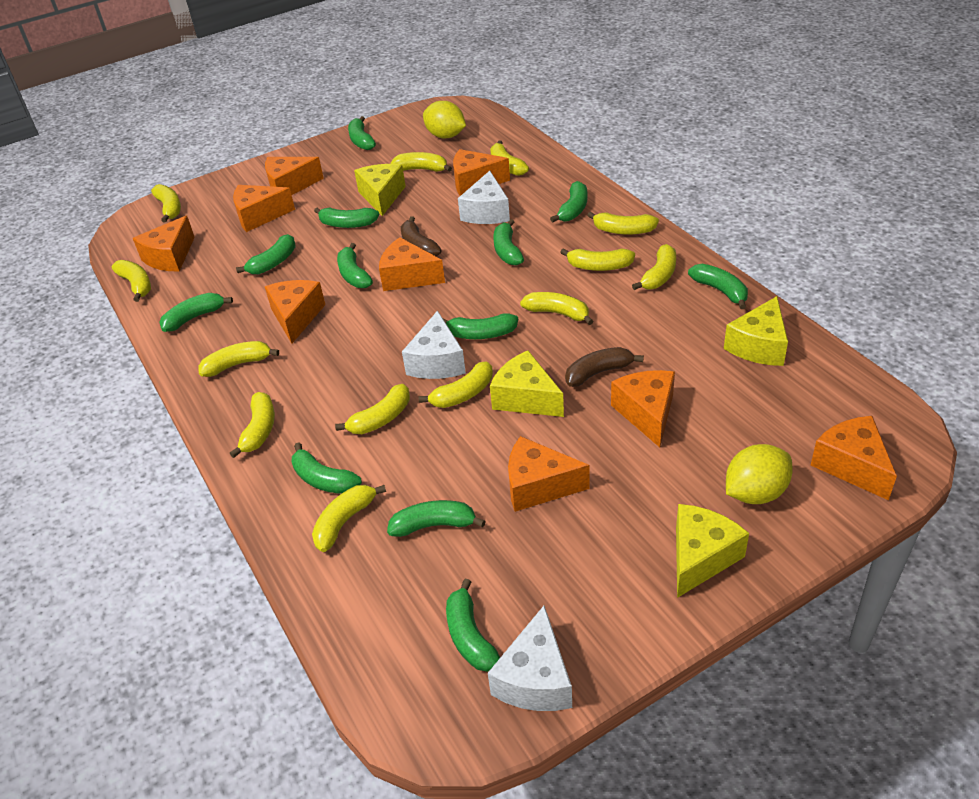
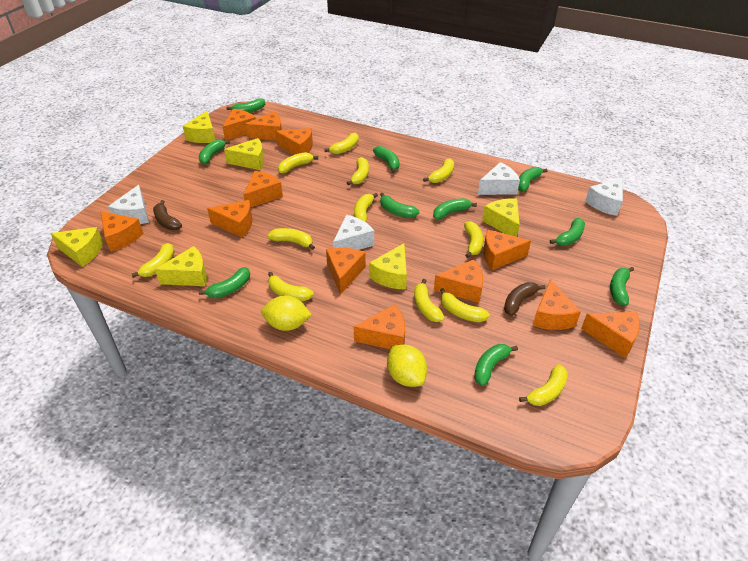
green banana: [159,293,233,332] [236,234,296,274] [292,443,362,494] [314,208,379,228] [337,243,373,288] [348,116,376,150] [387,500,486,537] [443,313,518,339] [446,579,500,672] [493,219,524,265] [550,181,587,222] [688,264,748,309] = 12 -> [199,139,230,165] [199,267,250,298] [226,99,265,113] [373,146,399,173] [380,193,419,218] [433,198,477,220] [474,344,518,386] [518,167,548,192] [550,218,585,246] [610,267,634,306] = 10
orange cheese: [133,216,195,271] [233,185,295,232] [265,157,324,195] [265,280,325,344] [379,237,445,291] [453,149,510,196] [508,436,590,512] [611,370,675,447] [811,416,897,500] = 9 -> [100,211,144,252] [207,200,253,238] [223,109,256,141] [243,171,283,207] [245,112,282,140] [275,128,313,155] [326,248,366,295] [353,304,405,349] [434,259,483,303] [483,230,531,270] [533,279,581,330] [581,312,640,358] = 12
white cheese: [402,310,466,379] [458,171,510,224] [488,606,572,711] = 3 -> [108,185,149,224] [333,215,374,250] [478,162,520,195] [585,178,623,216] = 4
yellow banana: [112,260,151,302] [151,184,181,223] [199,341,279,377] [230,392,275,458] [312,485,386,552] [335,384,410,434] [390,152,452,172] [419,361,493,408] [490,140,529,176] [520,292,593,325] [560,248,635,271] [587,212,659,235] [632,244,676,290] = 13 -> [131,243,175,278] [267,228,315,250] [268,272,314,301] [278,152,318,173] [324,133,359,154] [347,157,369,186] [354,193,378,222] [414,279,445,322] [423,158,454,183] [440,288,490,322] [464,221,483,258] [519,364,568,406] = 12
yellow cheese: [354,164,406,216] [490,350,564,417] [676,504,749,598] [724,296,788,366] = 4 -> [51,227,103,267] [155,246,207,286] [183,111,215,143] [224,138,264,170] [369,243,407,290] [482,198,520,237] = 6

